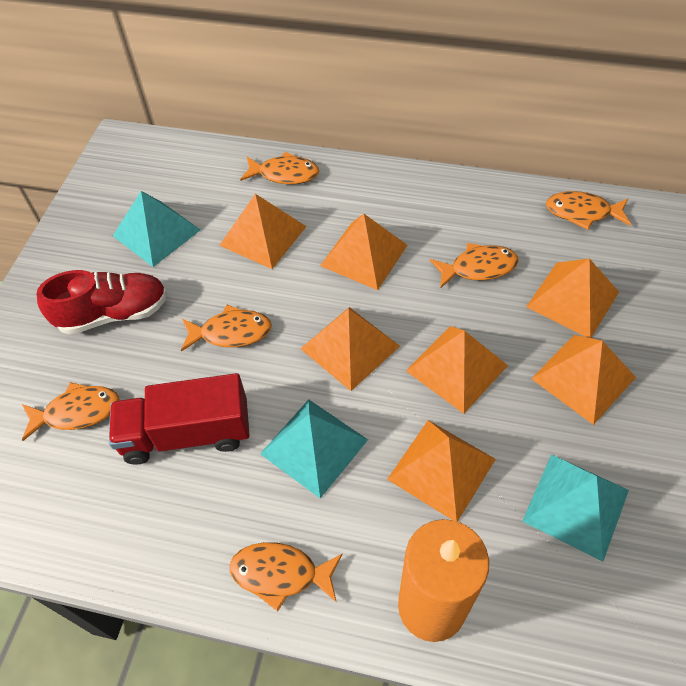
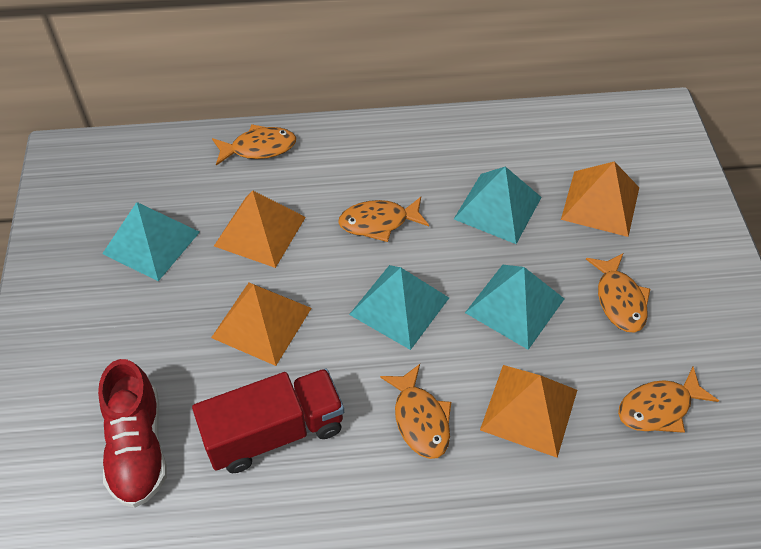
orange candle: [398,519,489,642] = 1 -> none = 0
orange fish: [22,382,119,441] [181,304,272,352] [230,542,343,611] [240,152,319,184] [430,243,519,289] [546,191,631,230] = 6 -> [212,124,296,166] [338,197,429,242] [380,364,451,459] [586,253,650,333] [618,367,719,433] = 5
orange pyramid: [219,194,307,269] [300,307,400,391] [320,214,408,290] [387,420,496,522] [406,326,508,414] [526,258,619,338] [531,335,636,425] = 7 -> [211,283,312,366] [214,190,306,268] [480,365,577,458] [561,161,639,237] = 4
turquoise pyramid: [113,191,201,267] [260,399,368,498] [522,454,629,561] = 3 -> [102,202,200,281] [349,265,449,350] [454,167,542,244] [465,265,564,350] = 4

